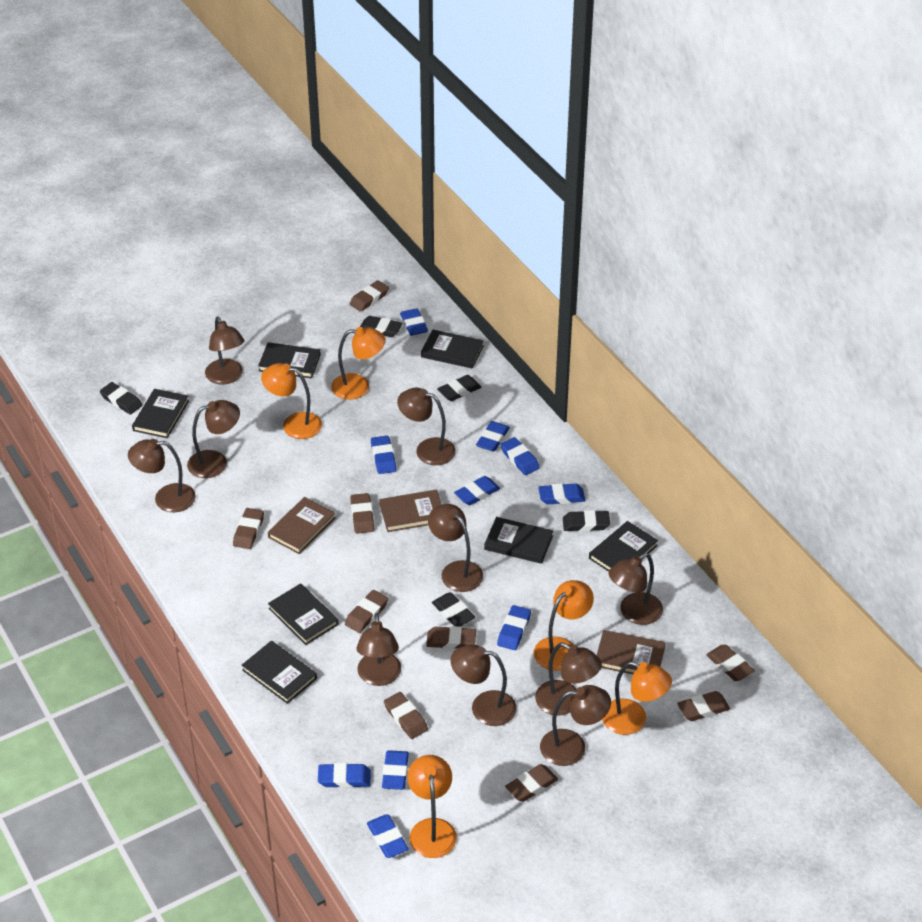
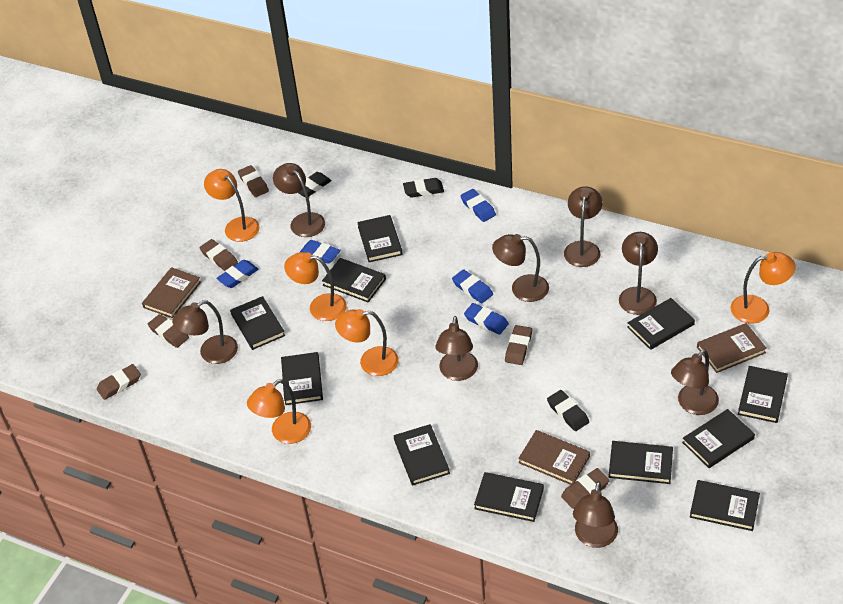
black book: [132,389,189,438] [242,641,317,704] [258,342,321,378] [268,583,339,645] [421,329,484,369] [484,517,553,564] [589,521,658,572] = 7 -> [230,296,285,350] [281,352,323,405] [322,258,386,302] [357,215,402,262] [394,424,450,486] [474,472,544,522] [609,441,673,484] [627,298,695,350] [682,409,755,468] [690,480,760,531] [738,366,788,423] = 11
black eraser: [100,382,143,415] [360,316,402,337] [432,592,475,627] [437,375,481,401] [563,510,610,532] = 5 -> [298,172,332,197] [403,178,444,198] [547,390,589,431] = 3
blue eraser: [318,763,371,788] [367,814,409,858] [371,436,396,474] [382,750,409,790] [400,308,428,336] [454,476,500,505] [476,421,510,452] [497,605,531,650] [500,437,540,475] [538,483,585,504] = 10 -> [216,260,259,288] [300,240,340,264] [452,269,493,304] [461,189,496,222] [464,303,509,335] = 5
brown eraser: [233,508,264,549] [345,590,388,633] [350,280,389,312] [350,493,374,534] [384,692,428,739] [426,626,476,649] [505,764,558,802] [677,691,730,721] [706,644,755,681] = 9 -> [97,364,141,400] [148,314,189,348] [200,239,238,271] [238,165,269,197] [505,325,532,365] [561,468,610,509] = 6
brown lamp: [128,439,196,512] [187,400,240,478] [205,317,244,385] [356,613,401,686] [397,387,456,465] [428,504,483,592] [451,644,517,726] [535,643,602,716] [540,685,611,766] [609,553,663,625] = 10 -> [172,300,238,364] [273,163,325,237] [435,316,478,381] [492,234,549,302] [564,186,602,267] [573,481,618,548] [619,232,658,315] [671,349,719,415] = 8

